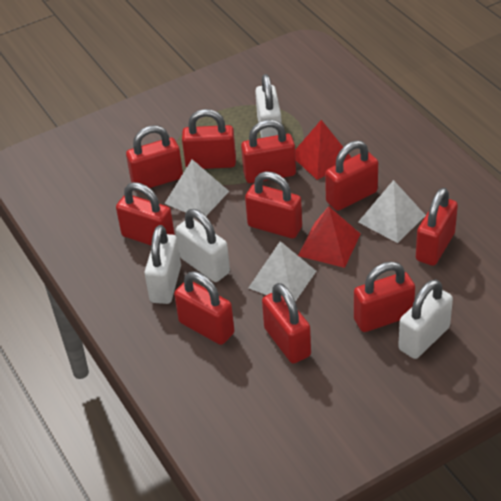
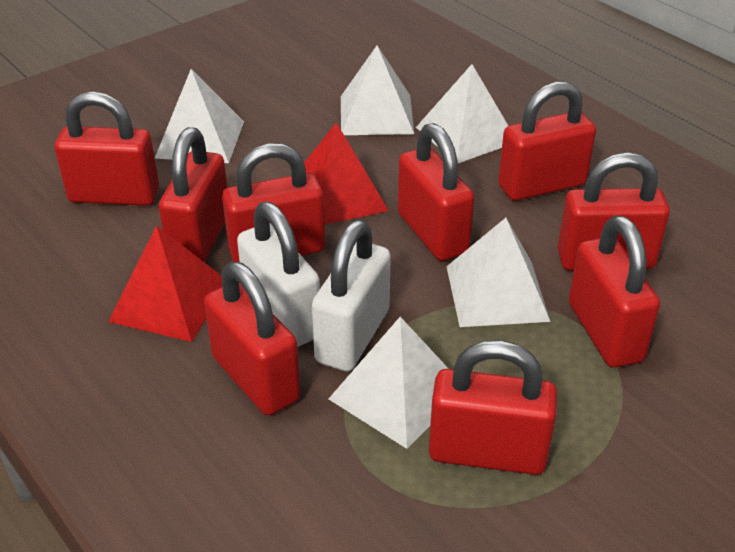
red padlock: [116,182,175,245] [126,125,183,188] [174,271,234,345] [182,109,236,169] [241,120,296,183] [245,171,302,238] [262,283,311,364] [325,140,378,211] [354,261,415,332] [416,188,458,266] = 10 -> [55,91,159,206] [159,127,227,263] [204,262,301,415] [222,143,325,262] [398,123,475,261] [429,340,557,475] [498,82,596,201] [558,152,670,271] [569,215,660,368] = 9
white padlock: [145,225,181,304] [176,209,230,282] [255,74,282,138] [398,279,453,359] = 4 -> [237,202,320,347] [312,220,391,372] = 2
white pyramid: [164,159,229,216] [248,241,316,302] [358,180,426,243] = 3 -> [155,69,244,163] [329,317,449,449] [341,45,414,135] [416,64,508,163] [446,218,551,327] = 5

